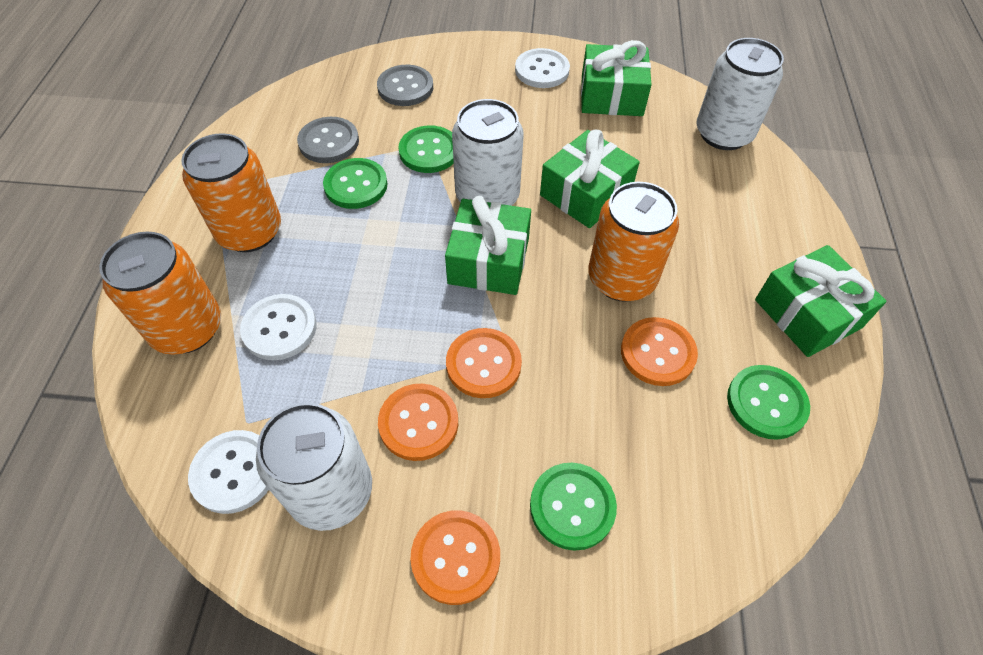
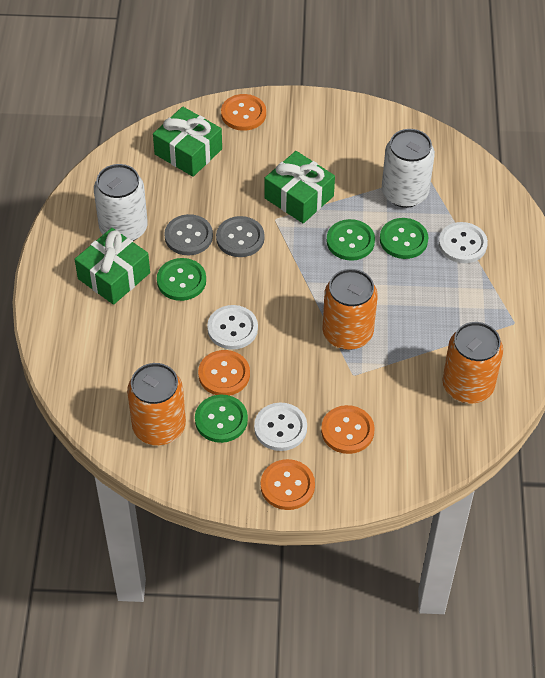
green gift: [445,196,531,295] [540,130,640,228] [581,40,652,116] [755,245,886,357] = 4 -> [75,228,150,305] [153,107,222,177] [265,151,335,223] = 3
white can: [256,402,372,531] [452,99,524,206] [697,38,784,150] = 3 -> [94,164,148,241] [382,129,435,208] = 2

